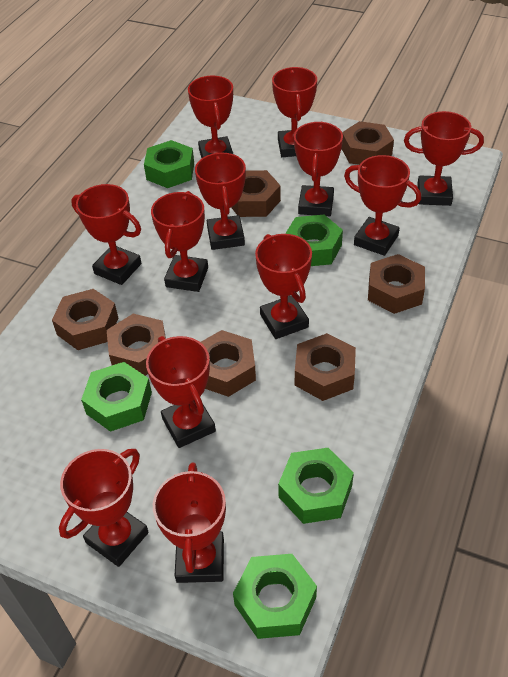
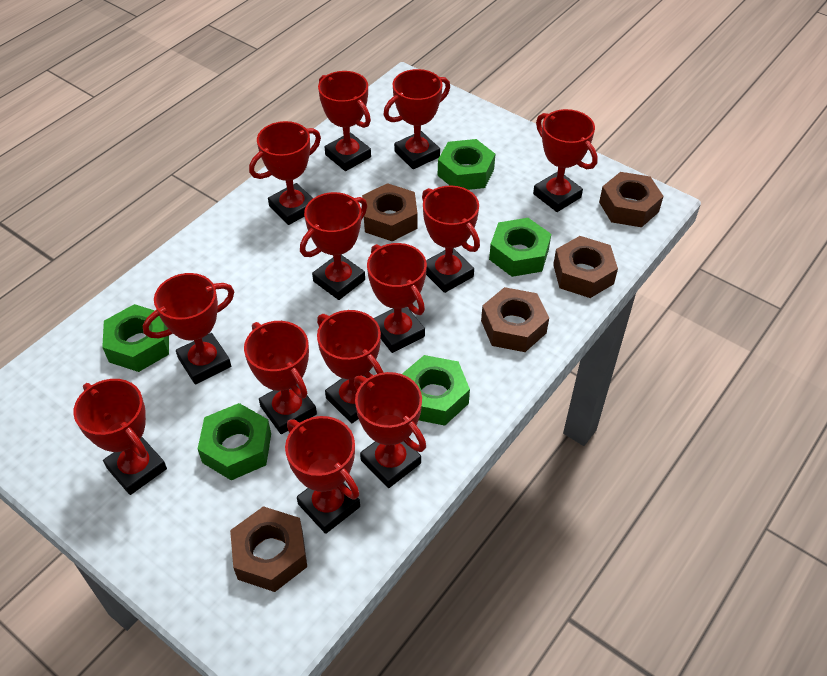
brown nut: [52,289,118,350] [107,314,166,376] [201,330,256,397] [231,170,281,217] [295,333,356,401] [342,121,394,165] [368,254,425,314] = 7 -> [230,506,307,592] [362,183,418,241] [481,287,549,352] [553,236,618,298] [599,172,663,227] = 5
red trophy: [59,449,149,567] [71,184,141,285] [146,336,216,448] [151,191,208,292] [153,462,226,583] [188,76,233,158] [195,152,246,250] [255,234,312,339] [272,67,317,157] [294,122,343,216] [344,155,421,256] [404,111,484,206] = 12 -> [73,379,167,495] [143,273,234,384] [244,321,317,434] [249,121,321,225] [285,416,360,534] [300,192,367,300] [317,310,384,423] [318,71,371,171] [354,372,426,488] [367,243,427,353] [383,69,450,169] [422,185,480,293] [533,109,598,212] = 13

